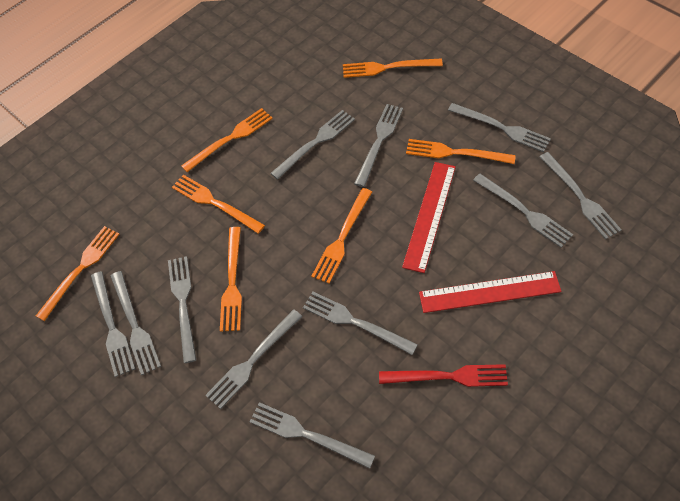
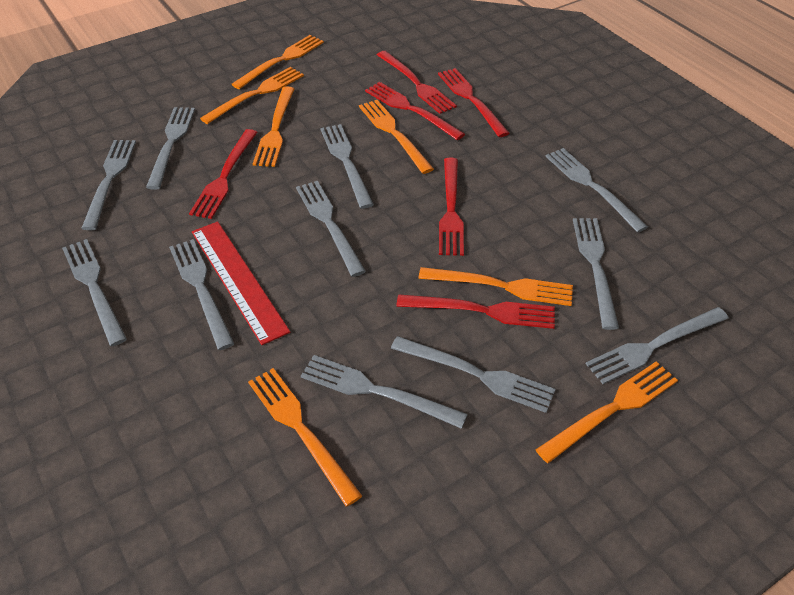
red fork: [379,364,508,387] = 1 -> [189,129,258,219] [365,82,465,140] [377,51,457,114] [396,294,555,329] [438,68,510,137] [439,158,464,256] = 6
red ruler: [402,162,456,273] [419,271,562,313] = 2 -> [192,221,290,345] = 1

